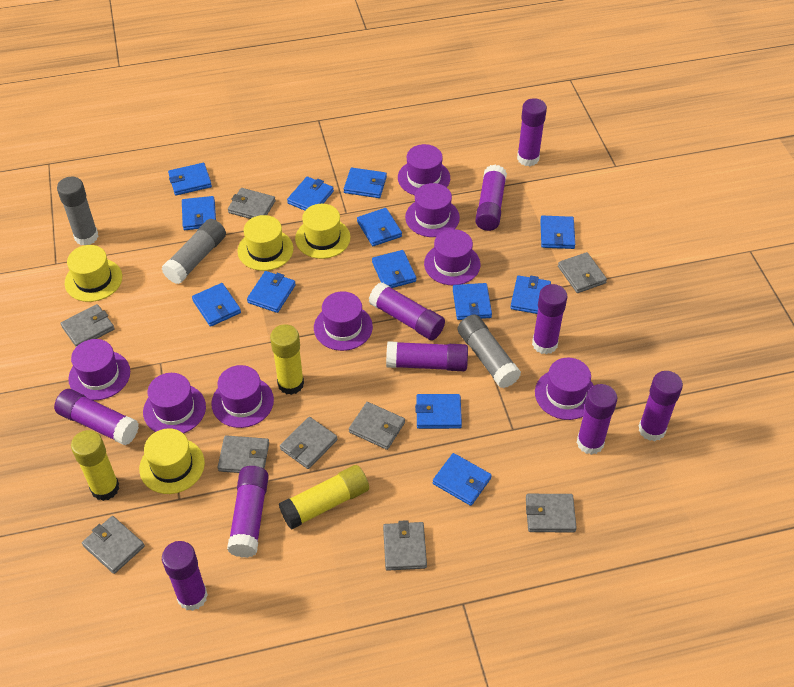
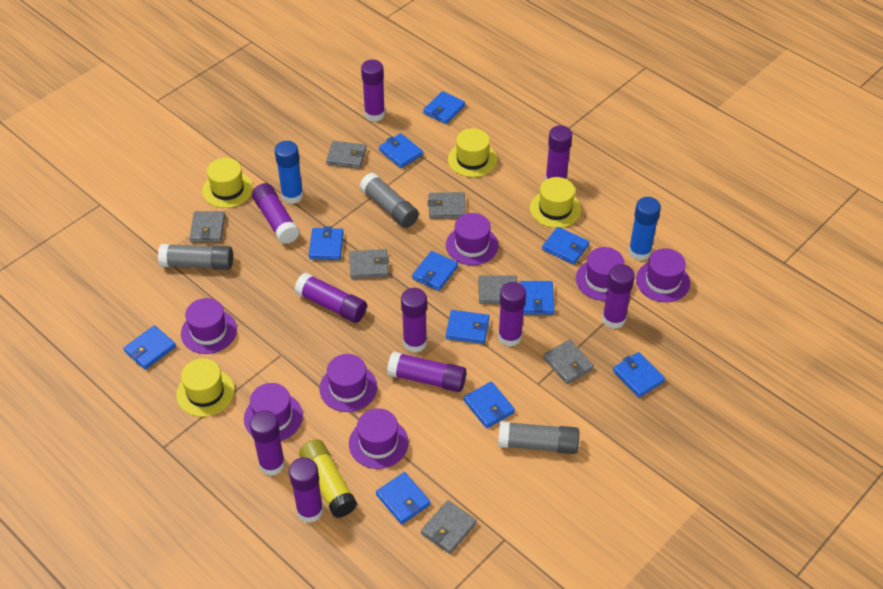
blue glue stick: none = 0 -> [275,141,303,204] [628,197,661,261] = 2
blue wallet: [168,163,212,195] [182,196,216,230] [192,283,241,327] [247,271,296,313] [287,176,334,211] [344,167,387,198] [357,208,402,246] [372,250,416,288] [415,394,462,429] [432,453,492,506] [453,283,492,320] [510,275,551,314] [540,215,575,249] = 13 -> [124,325,176,370] [309,226,344,260] [376,472,430,524] [379,133,423,168] [412,251,458,291] [423,91,465,124] [446,310,489,344] [464,381,515,428] [520,281,555,315] [542,227,590,265] [613,352,665,398] = 11
grey wallet: [60,304,115,347] [82,516,145,574] [218,435,269,473] [228,188,276,219] [280,417,338,469] [349,402,405,450] [383,520,427,571] [526,494,577,532] [558,252,607,293] = 9 -> [190,211,225,242] [326,141,367,169] [349,249,389,279] [421,500,477,554] [428,192,466,219] [479,275,517,304] [543,340,594,384] = 7
purple hat: [68,339,130,400] [143,373,206,434] [211,365,274,428] [314,291,373,351] [398,144,450,195] [405,183,460,237] [424,229,480,285] [535,358,594,420] = 8 -> [181,298,237,354] [244,383,303,441] [319,354,377,412] [349,408,409,469] [446,213,498,265] [576,247,624,301] [636,248,690,302] = 7
yellow glue stick: [71,430,119,501] [270,324,304,395] [279,465,369,529] = 3 -> [299,439,357,518] = 1

